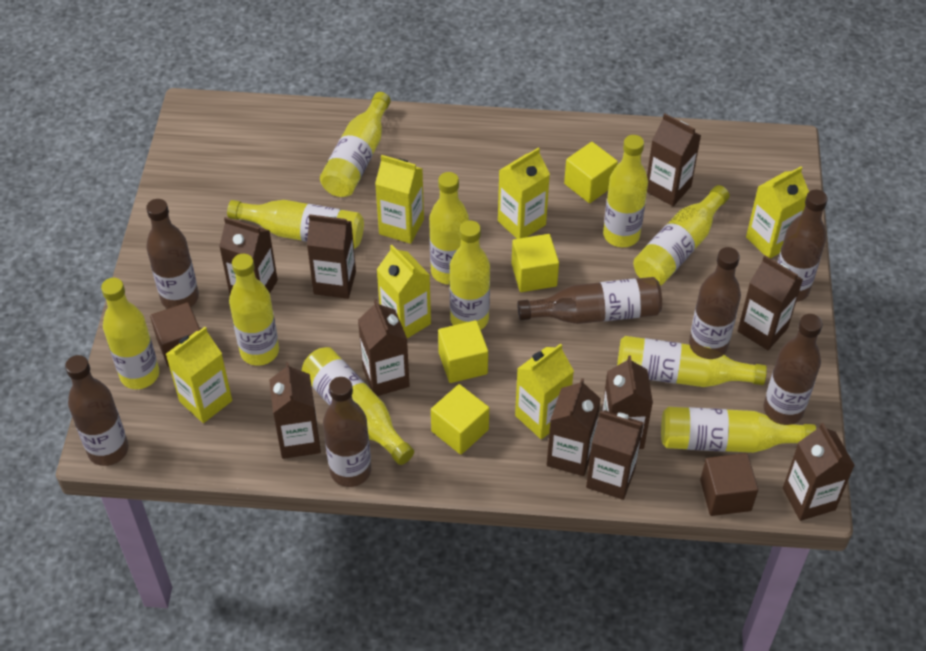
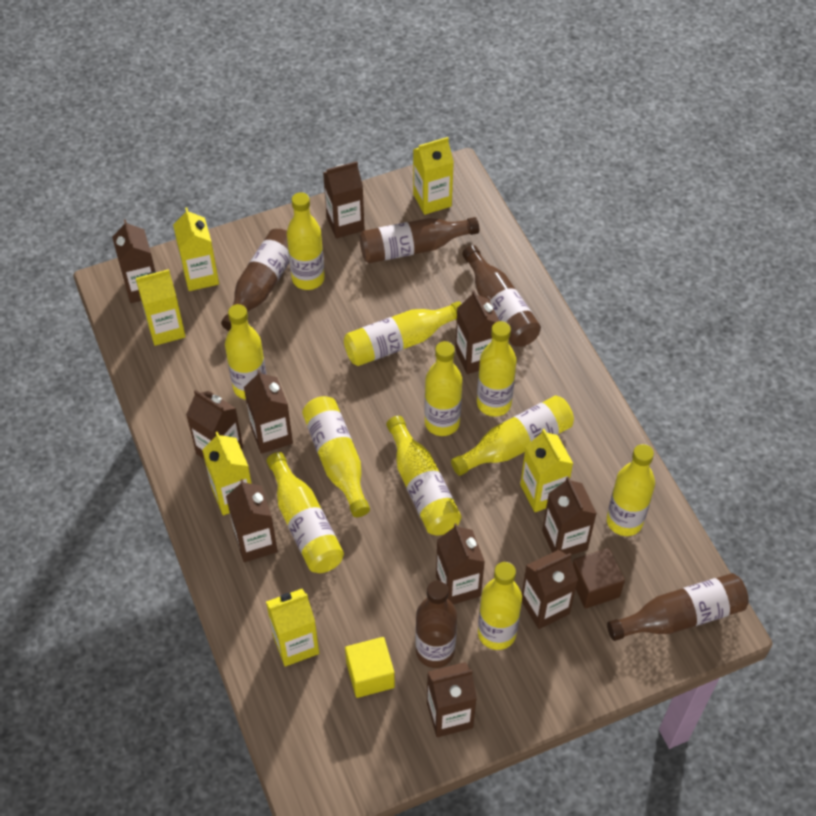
brown bottle: [65,355,129,466] [146,199,199,309] [323,377,371,487] [517,277,662,324] [689,247,741,354] [763,314,823,424] [777,189,828,302] = 7 -> [221,229,290,331] [359,217,479,263] [415,580,457,668] [462,245,541,347] [607,573,749,641] = 5
brown cube: [150,302,200,367] [700,453,758,516] = 2 -> [573,548,625,609] = 1
yellow cube: [431,384,489,455] [438,320,488,383] [511,234,559,292] [564,142,618,203] = 4 -> [345,637,395,698] = 1

